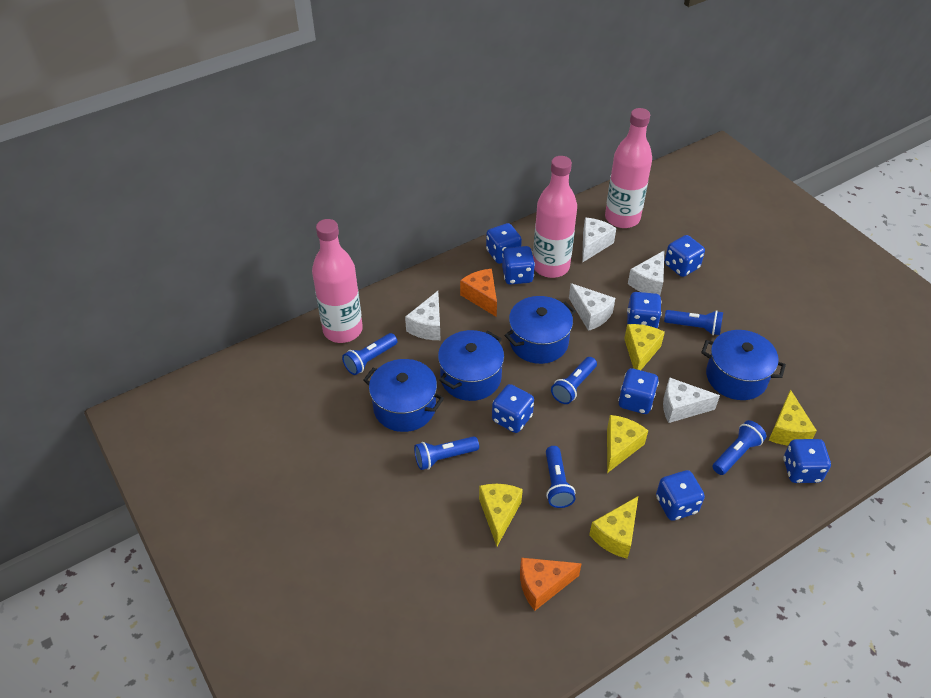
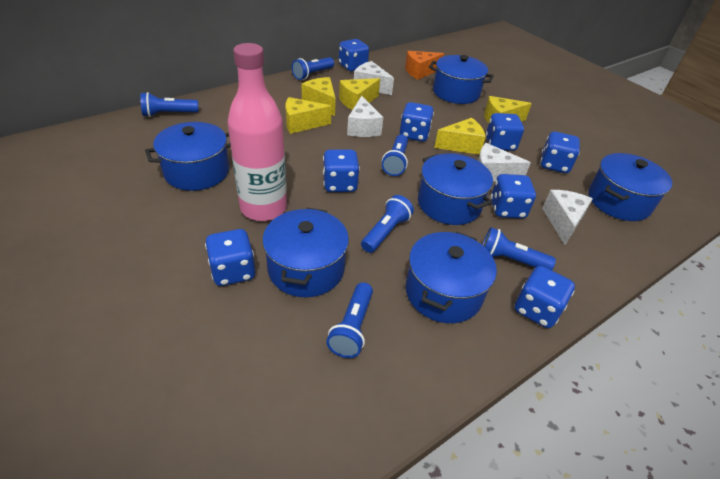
blue pot: [363,359,444,432] [438,330,504,401] [505,296,576,364] [701,330,786,400] = 4 -> [145,122,231,191] [262,208,349,297] [405,232,497,323] [418,153,493,225] [429,55,494,104] [589,153,672,221] = 6
orange cheese: [460,269,497,317] [520,558,582,611] = 2 -> [405,51,444,80] = 1
pink bottle: [312,219,363,343] [533,156,577,278] [605,108,652,228] = 3 -> [228,43,287,221] = 1
white cheese: [405,291,440,340] [569,283,615,331] [582,218,616,263] [628,250,665,295] [663,377,720,423] = 5 -> [347,96,383,137] [354,61,394,95] [478,143,531,181] [542,190,593,245] = 4

